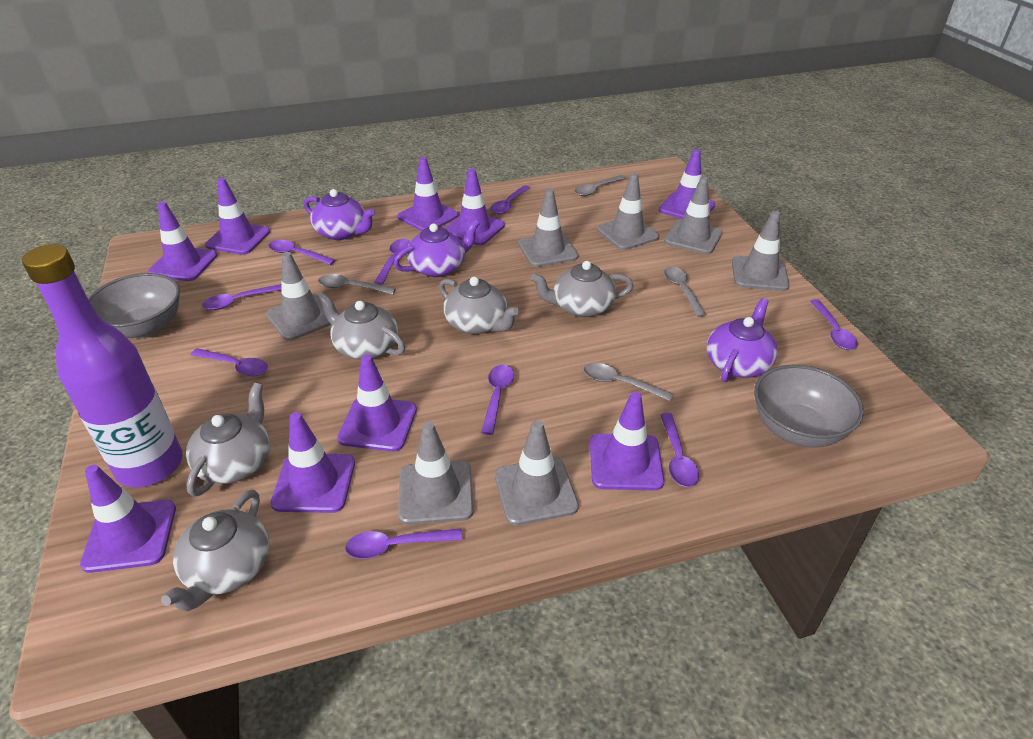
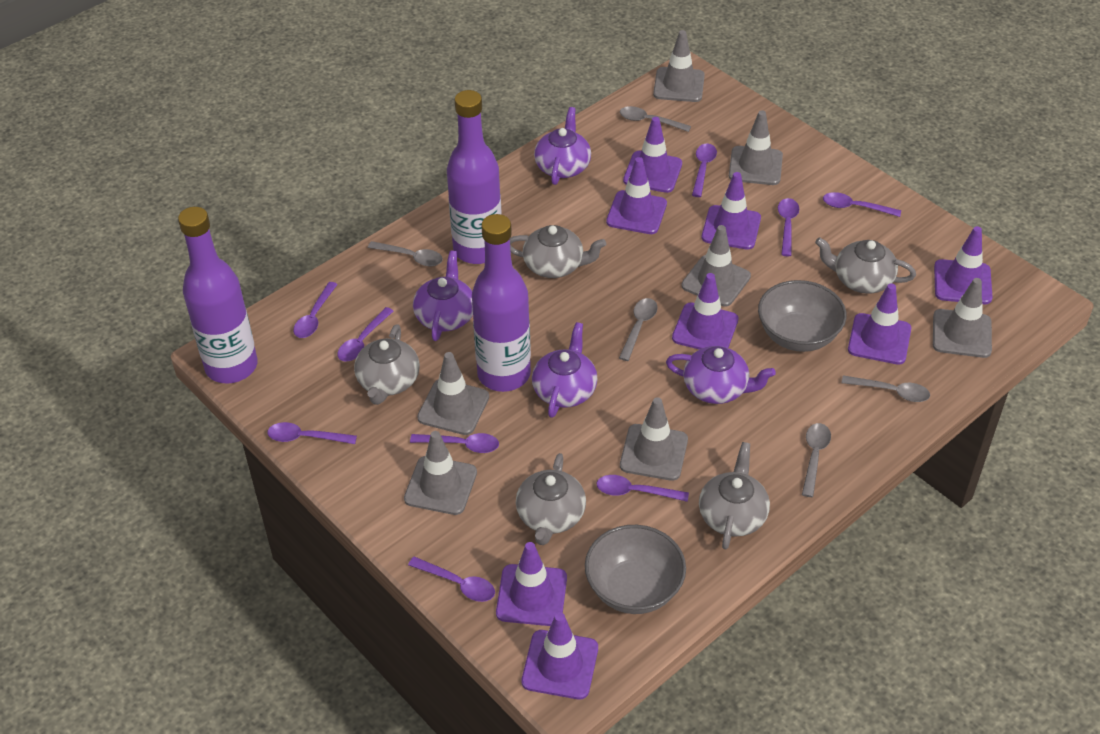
grey spoon: [318,274,396,294] [575,175,626,196] [583,363,674,401] [664,267,706,317] = 4 -> [368,241,443,266] [619,298,658,361] [620,106,691,132] [802,423,831,497] [841,375,930,402] = 5
purple bottle: [22,244,183,487] = 1 -> [178,207,257,384] [447,90,502,264] [472,214,531,392] = 3
purple teapot: [304,189,375,240] [394,219,480,277] [707,298,778,382] = 3 -> [413,251,473,341] [532,322,598,418] [534,107,591,185] [666,346,776,404] = 4
purple traffic cone: [80,465,176,573] [148,202,217,281] [205,178,270,255] [270,412,355,513] [337,354,417,452] [398,157,459,231] [445,169,505,245] [590,392,664,490] [659,149,715,219] = 9 -> [496,542,567,626] [522,612,598,699] [606,157,667,234] [623,117,682,193] [672,273,739,350] [702,172,761,249] [848,283,911,365] [934,226,993,304] = 8

